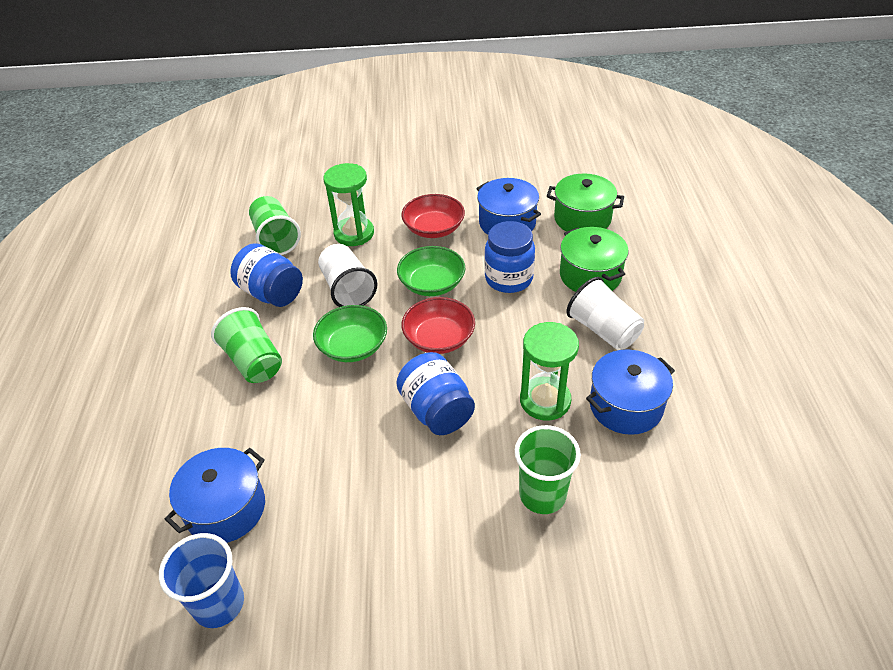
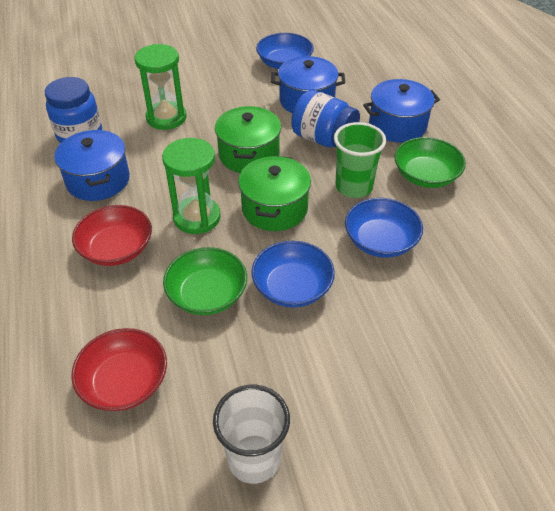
blue bowl: none = 0 -> [251,241,335,307] [256,33,314,69] [345,198,423,258] = 3
blue cup: [159,533,244,628] = 1 -> none = 0
blue jar: [230,243,303,307] [396,352,475,435] [484,221,535,293] = 3 -> [45,77,102,143] [291,90,360,148] = 2
green cup: [211,307,282,383] [249,196,301,255] [515,425,581,514] = 3 -> [334,122,386,198] = 1
white cup: [318,244,377,307] [567,277,644,350] = 2 -> [213,385,290,484] = 1

